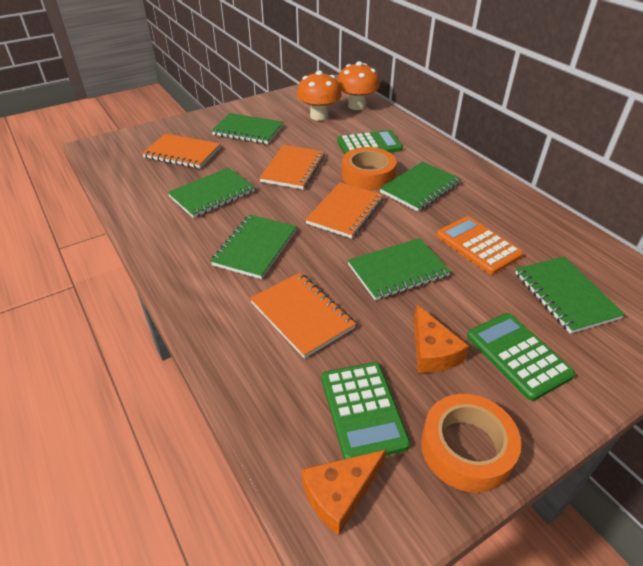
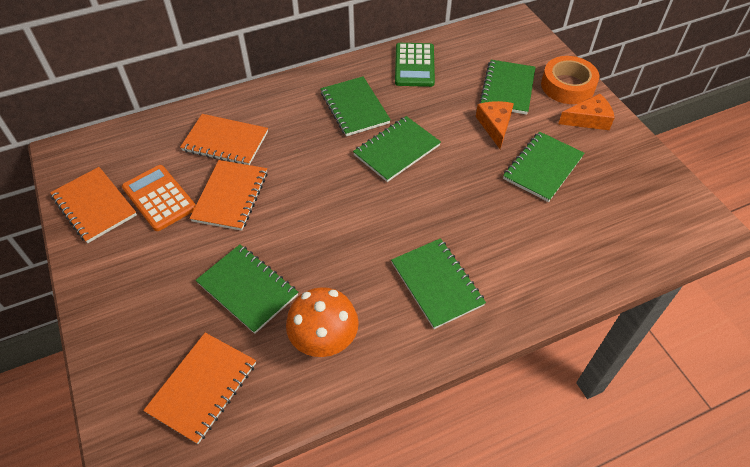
green calculator: [322,362,410,459] [337,130,403,155] [467,313,575,401] = 3 -> [395,43,435,87] = 1
orange mushroom: [297,70,342,121] [338,61,380,110] = 2 -> [286,287,359,357] = 1
orange tape: [342,147,396,190] [421,394,521,493] = 2 -> [541,56,599,104] = 1

